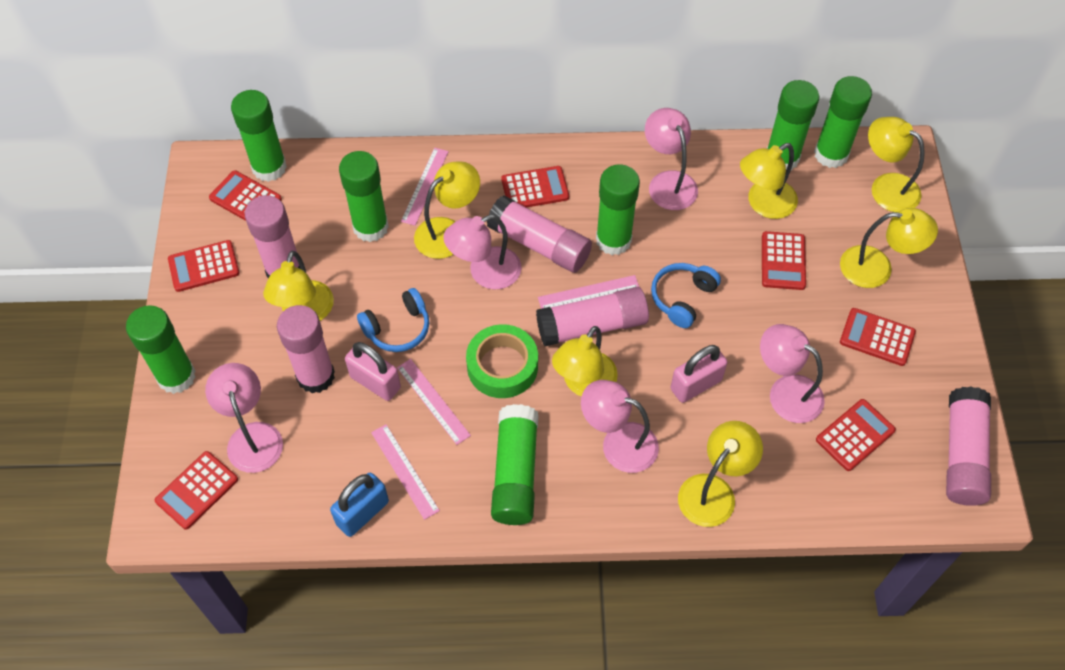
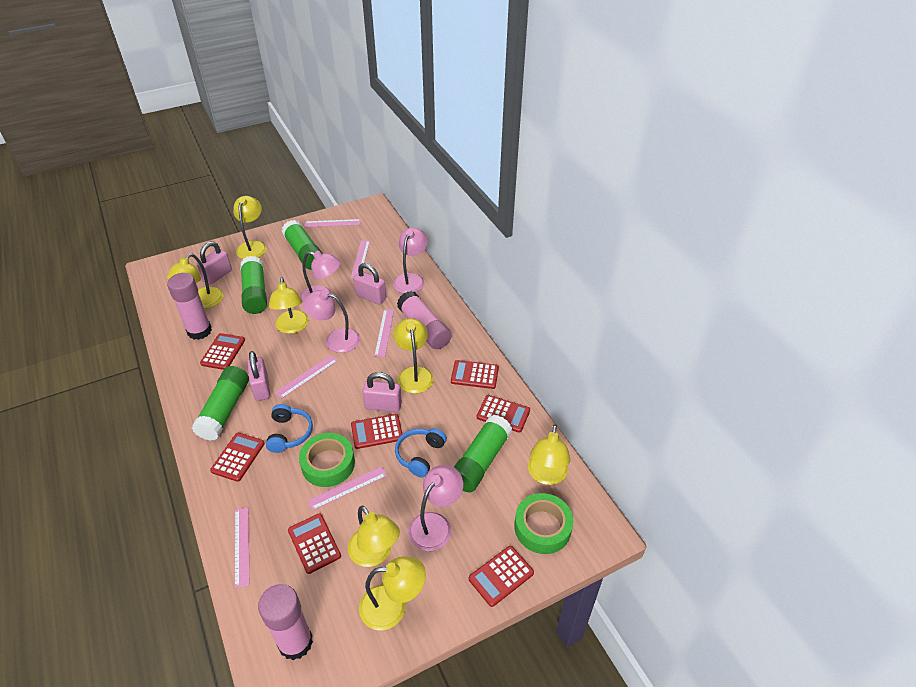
blue padlock: [330,473,389,537] = 1 -> none = 0
green glue stick: [126,305,196,394] [231,90,287,182] [339,151,389,242] [491,404,539,525] [596,165,640,255] [767,80,819,170] [814,76,872,168] = 7 -> [192,366,249,441] [240,256,267,314] [282,220,323,270] [454,415,512,492] = 4
green tape: [466,324,538,398] = 1 -> [299,433,355,487] [514,493,573,554] = 2
pink glue stick: [245,195,300,278] [277,305,335,393] [486,195,592,273] [536,287,649,346] [946,386,991,506] = 5 -> [167,273,212,340] [258,584,313,660] [397,291,452,349] = 3
pink lamp: [205,363,283,473] [443,215,522,290] [581,380,659,473] [645,108,698,210] [760,324,825,423] = 5 -> [300,251,341,304] [303,290,360,353] [393,228,428,293] [408,465,463,551] = 4
pink padlock: [345,342,401,401] [670,345,727,403] = 2 -> [197,241,232,285] [247,351,270,401] [353,263,386,305] [362,372,402,412] = 4
pink ruler: [371,424,440,520] [397,359,471,445] [401,148,449,226] [538,275,639,309] = 4 -> [235,507,249,588] [275,355,338,399] [304,219,361,227] [308,466,387,511] [351,240,370,278] [374,309,394,357] = 6

